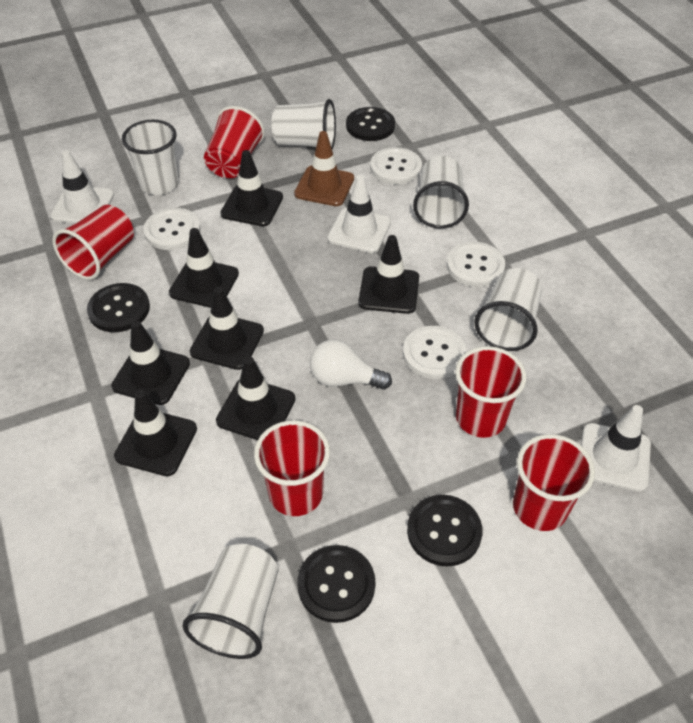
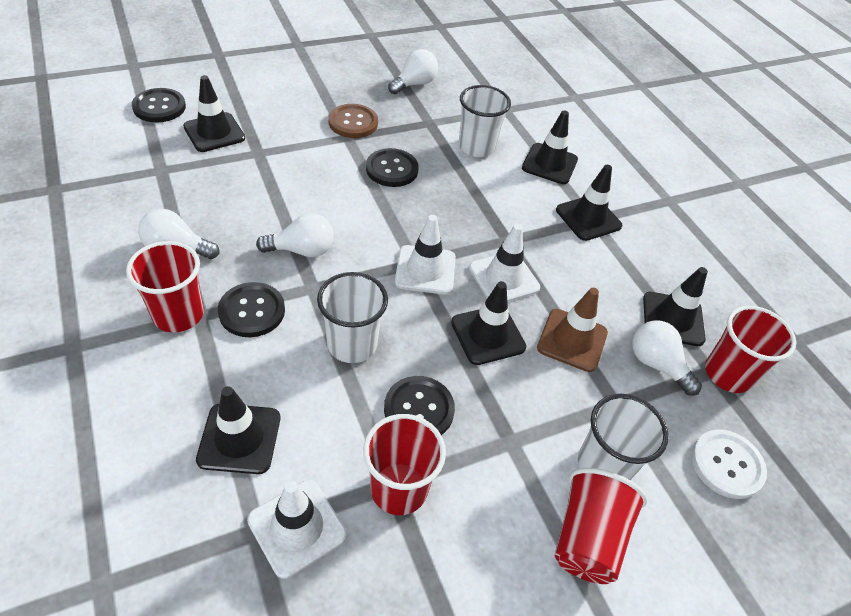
black traffic cone: [111,320,190,405] [114,390,197,476] [169,228,239,308] [190,287,264,370] [216,356,295,440] [220,150,283,226] [358,235,419,314] = 7 -> [183,75,245,152] [196,386,280,474] [451,281,526,365] [522,111,578,184] [556,165,622,241] [643,267,708,346] = 6
brown button: none = 0 -> [329,104,378,138] = 1
red cup: [52,205,134,280] [204,106,265,178] [254,420,330,516] [455,346,526,438] [513,434,595,531] = 5 -> [126,241,204,332] [363,414,446,515] [555,468,647,584] [705,306,796,393] = 4
white button: [143,208,201,250] [370,147,422,185] [403,326,467,379] [447,242,505,287] = 4 -> [692,430,767,499] = 1
white cup: [122,120,179,195] [183,544,279,659] [271,99,336,149] [413,156,469,229] [475,268,542,351] = 5 -> [317,272,388,363] [459,85,511,157] [578,394,669,480] = 3
white light bulb: [310,339,392,390] = 1 -> [138,209,219,259] [256,213,334,257] [388,49,438,94] [632,320,702,396] = 4

